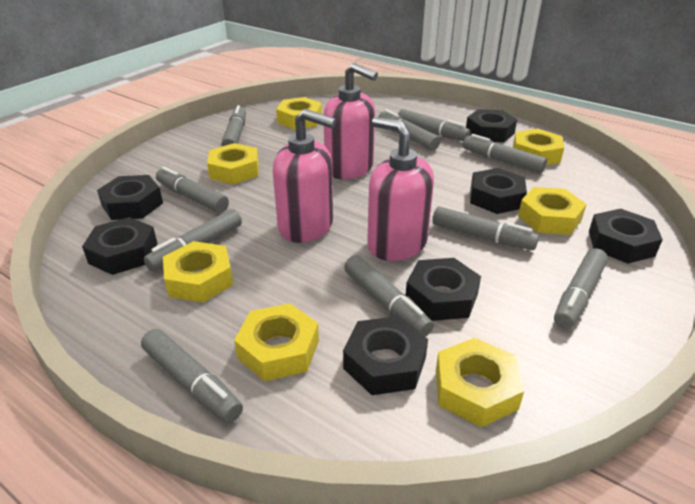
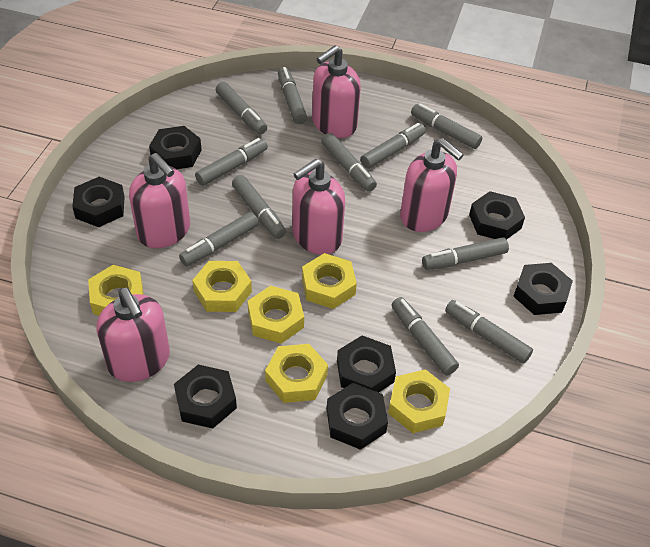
grey marker: [141,329,243,423] [144,209,242,272] [156,167,229,213] [221,105,246,146] [344,255,434,337] [378,109,440,150] [398,109,471,141] [432,207,539,250] [463,134,547,173] [554,248,608,329] = 10 -> [179,212,258,266] [195,138,268,186] [216,82,267,134] [232,175,286,239] [278,67,307,124] [321,133,377,192] [360,123,426,169] [392,297,459,376] [411,103,482,149] [422,237,509,270] [445,300,533,363] = 11
pink soap dispenser: [273,109,336,243] [323,63,378,179] [367,117,434,261] = 3 -> [97,288,170,382] [129,153,190,248] [292,159,345,255] [312,45,361,138] [400,138,464,232] = 5
yellow nut: [163,241,233,303] [207,143,259,185] [234,303,319,381] [276,97,322,130] [436,338,524,427] [513,129,564,165] [518,187,587,235] = 7 -> [88,265,144,315] [192,261,252,312] [248,285,304,344] [265,344,328,403] [302,253,357,309] [388,369,450,433] = 6

